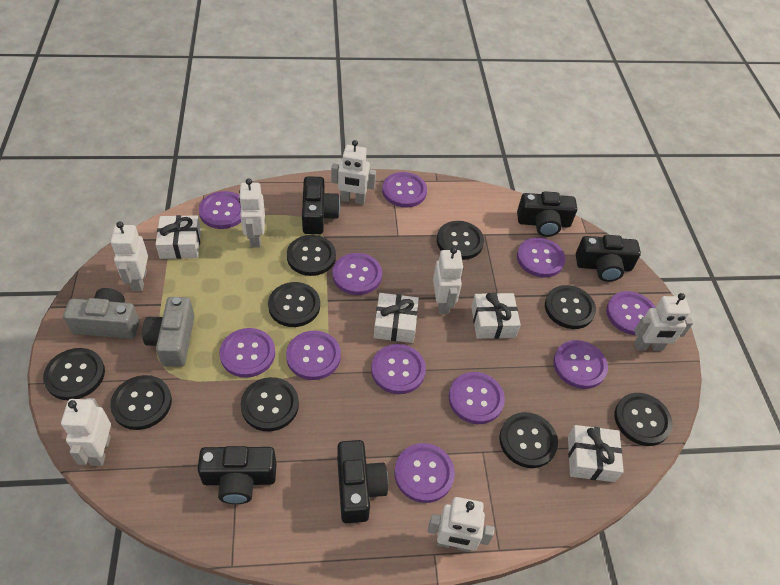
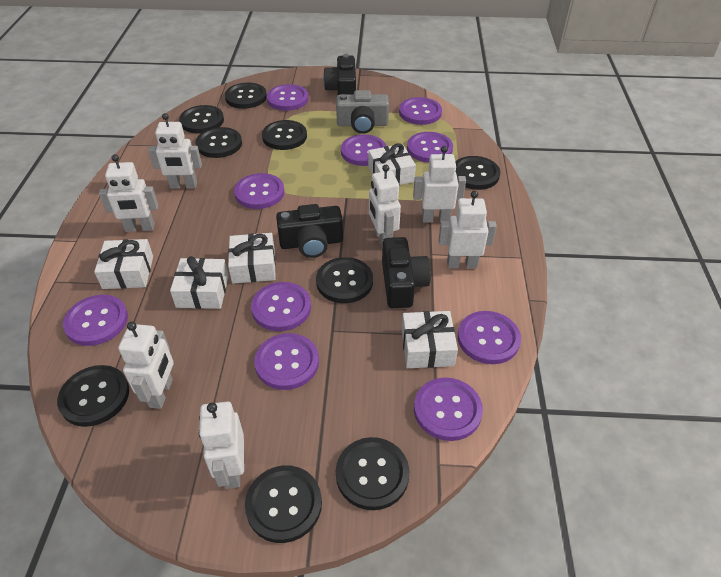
black camera: [198,446,277,504] [302,176,340,234] [337,440,388,523] [517,191,577,237] [576,235,641,282] = 5 -> [276,204,343,258] [323,54,356,95] [382,237,431,308] = 3
grey camera: [63,288,139,339] [142,297,195,367] = 2 -> [336,90,389,134] = 1
purple button: [199,191,241,229] [219,328,275,378] [286,331,341,380] [333,253,382,295] [371,344,426,394] [382,172,427,208] [394,443,455,503] [449,372,505,424] [517,237,565,278] [553,340,608,389] [606,291,656,335] = 11 -> [63,295,128,346] [234,173,284,209] [251,282,311,331] [254,333,319,390] [267,84,309,111] [341,134,386,166] [399,97,442,125] [407,132,453,163] [414,378,483,441] [458,311,521,364] = 10
white gift: [156,215,201,259] [374,293,419,343] [471,293,521,339] [568,425,624,482] = 4 -> [94,239,153,289] [170,256,229,309] [228,233,276,284] [368,143,416,185] [401,311,458,368] = 5

